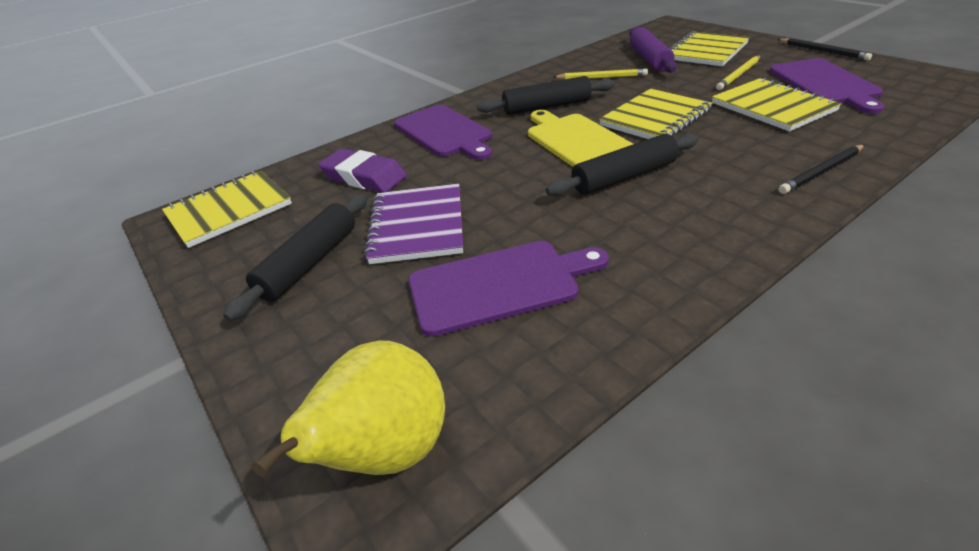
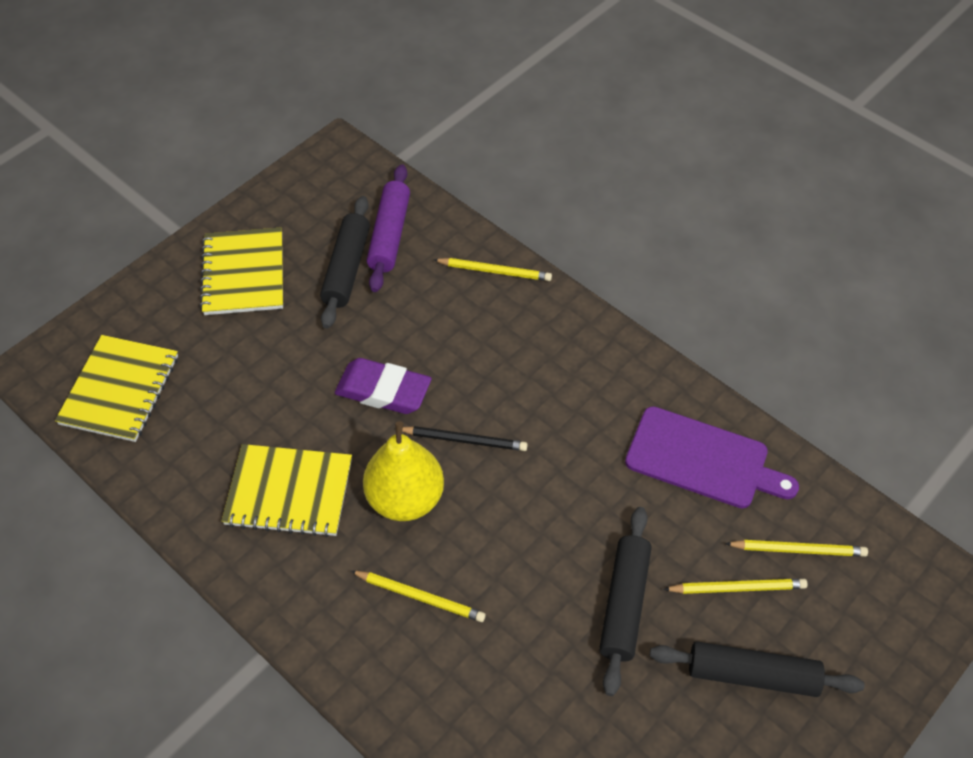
black pencil: [778,38,872,60] [779,145,864,194] = 2 -> [402,426,528,451] = 1
purple cutting board: [394,105,492,160] [408,241,609,337] [769,58,885,114] = 3 -> [625,406,799,508] = 1
purple notebook: [364,184,463,264] = 1 -> none = 0
yellow cutting board: [528,110,633,167] = 1 -> none = 0
yellow notebook: [162,171,292,248] [599,89,713,139] [669,31,749,66] [712,78,842,131] = 4 -> [55,335,178,442] [200,227,283,315] [221,444,352,537] = 3
yellow pencil: [553,69,648,80] [716,56,760,90] = 2 -> [351,571,486,622] [433,258,552,281] [663,579,808,594] [725,540,868,557] = 4

